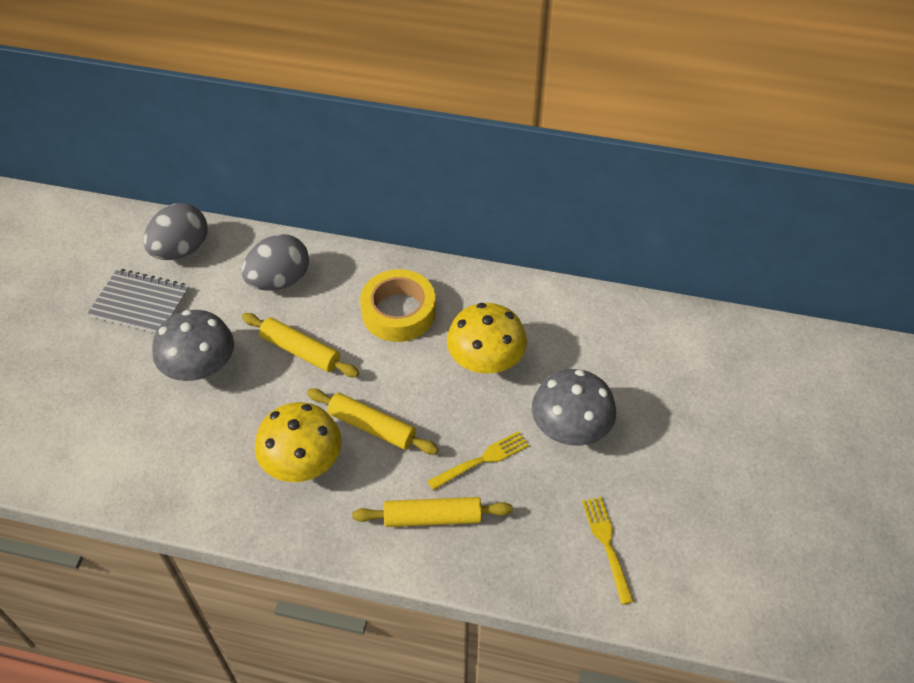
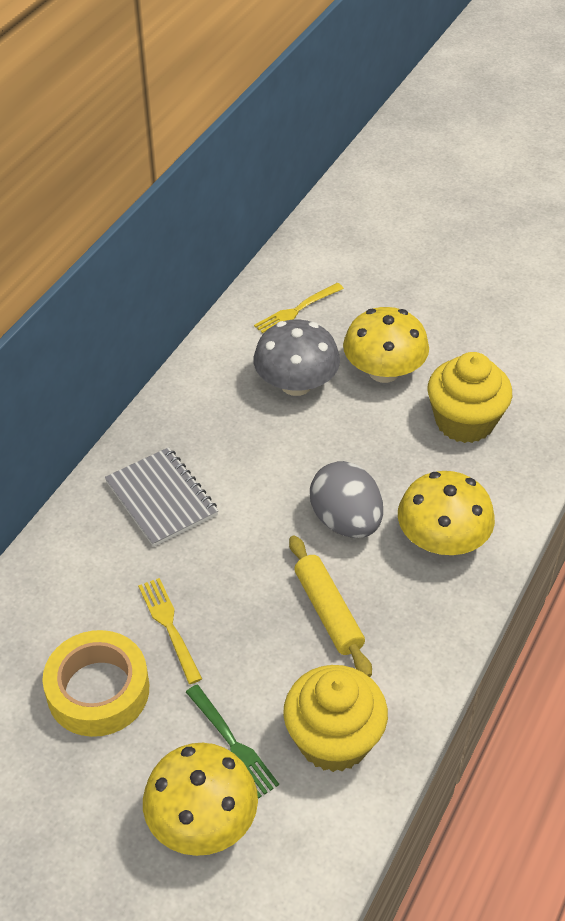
green fork: none = 0 -> [186,685,279,799] = 1
grey egg: [143,203,207,260] [242,234,309,291] = 2 -> [310,461,383,538] = 1
grey mushroom: [152,310,234,381] [532,369,616,446] = 2 -> [253,319,340,396] = 1
yellow cupcake: none = 0 -> [283,665,388,772] [427,352,512,443] = 2
yellow mushroom: [255,402,342,482] [447,303,527,374] = 2 -> [143,743,258,856] [343,307,429,383] [398,471,495,555] = 3
yellow rolling pin: [242,313,359,377] [307,388,439,454] [352,497,513,527] = 3 -> [289,536,372,677] = 1

